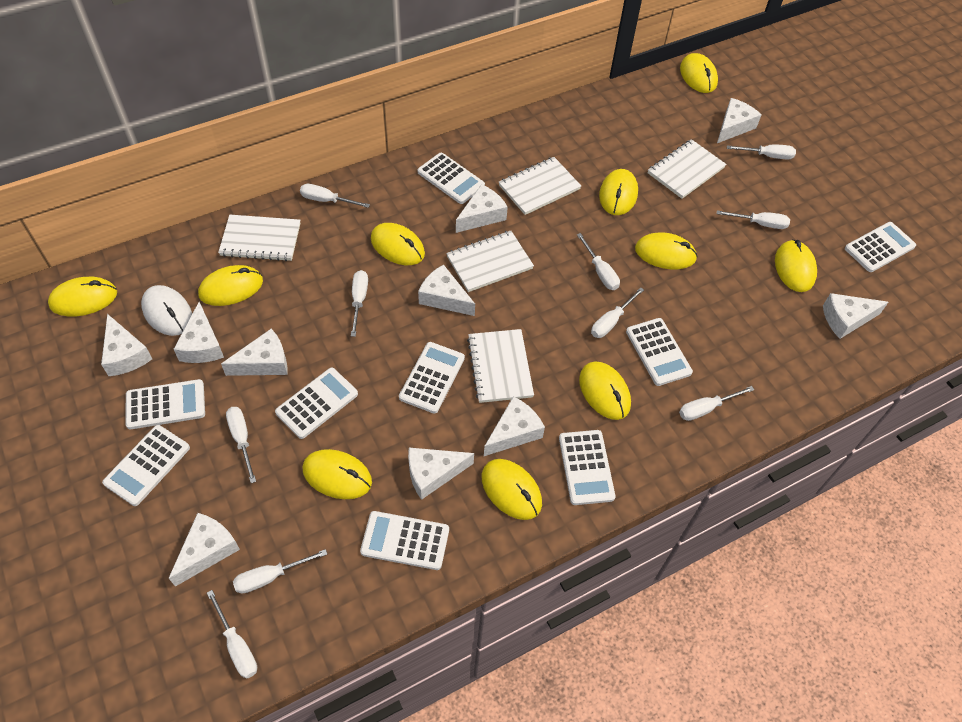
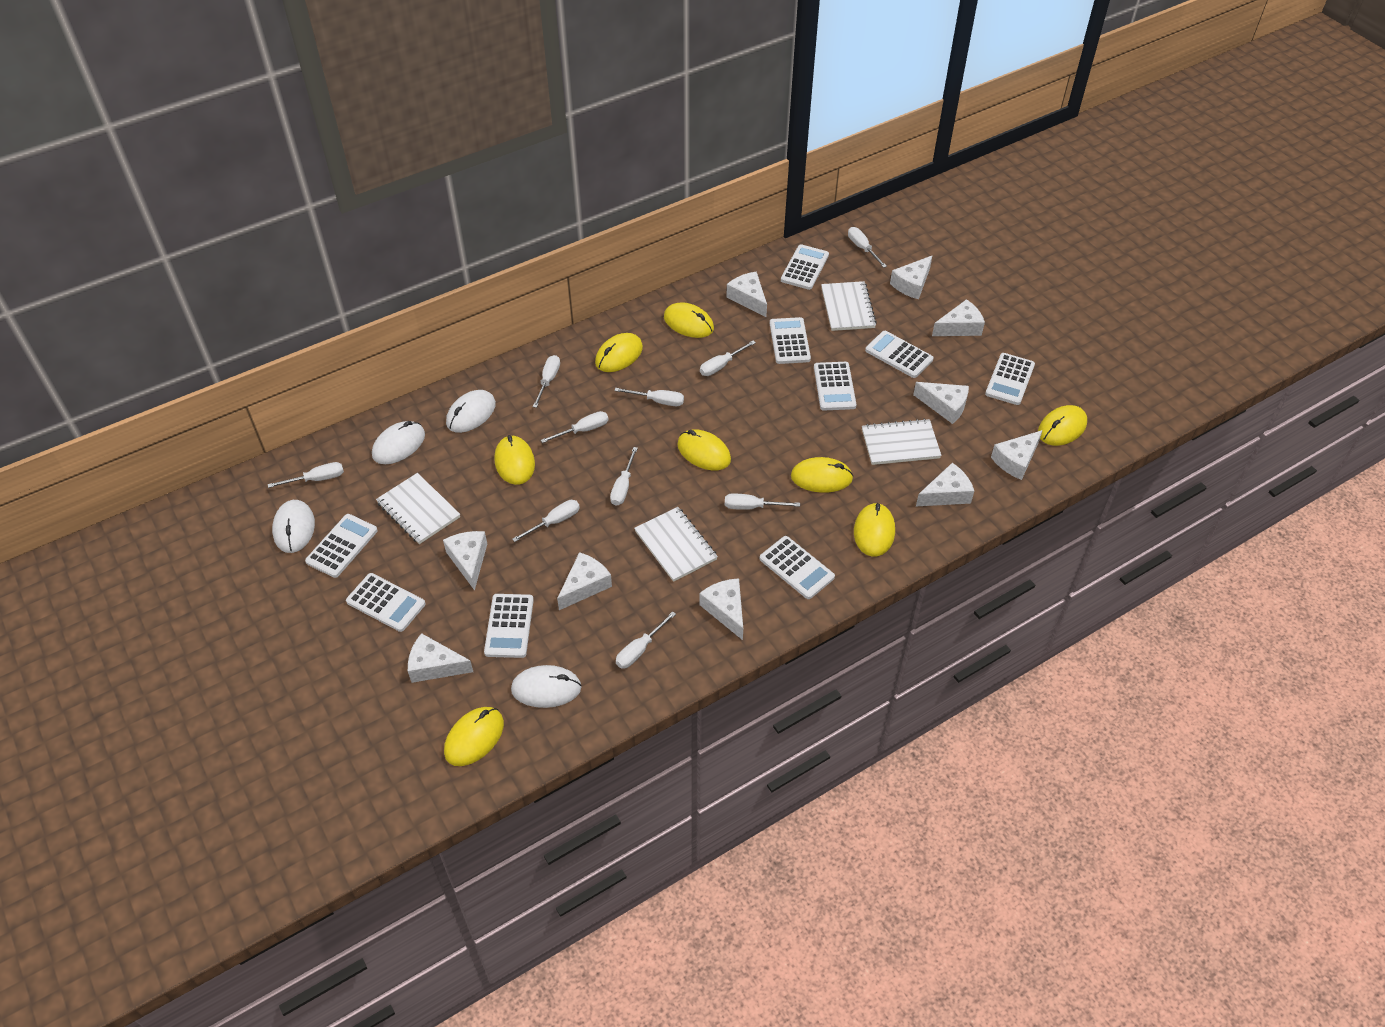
white mouse: [141,285,192,336] = 1 -> [272,500,315,553] [372,421,425,464] [446,390,496,433] [511,665,582,708] = 4
white notebook: [218,215,300,261] [446,231,534,292] [467,329,534,403] [499,157,581,215] [648,139,727,199] = 5 -> [376,473,460,544] [634,507,718,582] [821,281,877,331] [862,419,941,465] = 4
yellow mouse: [48,277,117,316] [198,265,263,306] [302,449,372,499] [371,223,425,265] [482,459,542,520] [579,362,631,420] [599,169,638,215] [635,233,698,269] [680,53,718,93] [775,240,817,292] = 10 -> [444,707,504,766] [494,435,535,485] [595,333,643,372] [664,302,714,338] [677,429,731,471] [791,457,853,493] [854,503,895,557] [1038,405,1087,446] = 8

